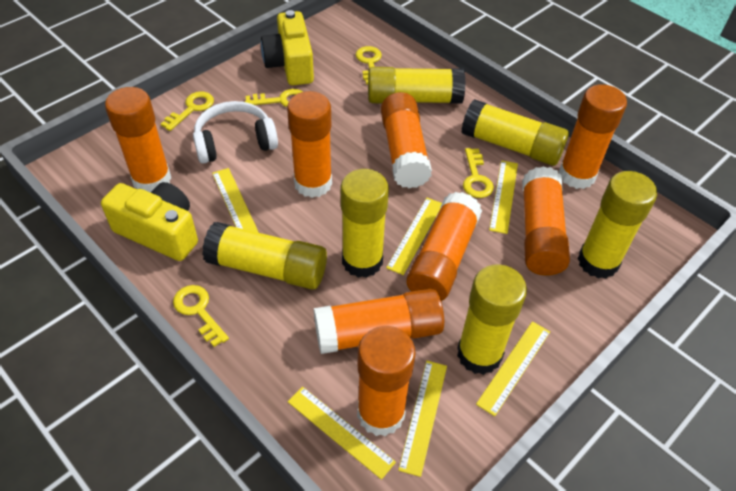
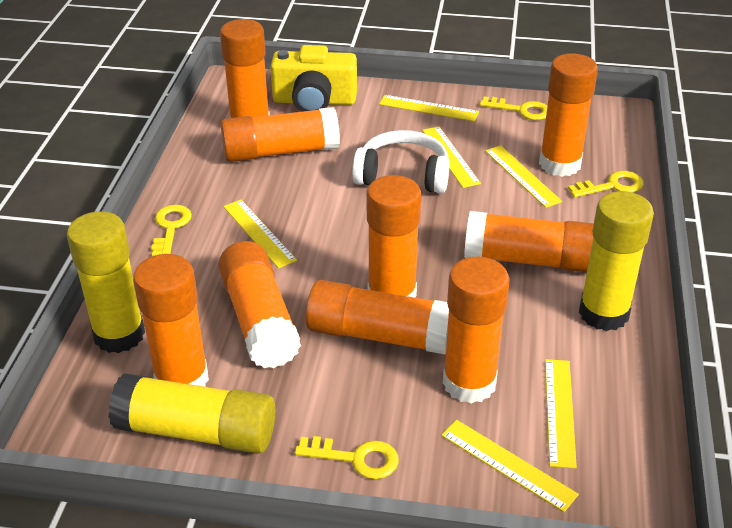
orange glue stick: [105,87,171,193] [287,91,332,198] [314,288,444,354] [357,326,416,436] [381,92,432,188] [406,192,482,301] [522,166,570,276] [558,84,627,189] = 8 -> [133,254,209,387] [218,241,301,368] [220,19,270,118] [221,107,340,162] [306,280,449,354] [367,175,421,298] [443,256,510,404] [464,211,594,273] [539,53,598,177] = 9
yellow camera: [101,182,198,261] [261,10,314,85] = 2 -> [270,45,357,112] = 1
yellow glue stick: [202,222,327,290] [341,169,389,278] [368,67,466,104] [457,264,527,375] [461,99,569,166] [578,171,657,279] = 6 -> [67,211,145,353] [108,373,275,454] [579,191,654,331] = 3
yellow key: [161,92,214,131] [173,285,229,347] [245,89,303,107] [356,46,382,84] [463,148,494,198] = 5 -> [151,205,192,256] [295,436,399,479] [480,97,547,120] [568,171,644,198] = 4

